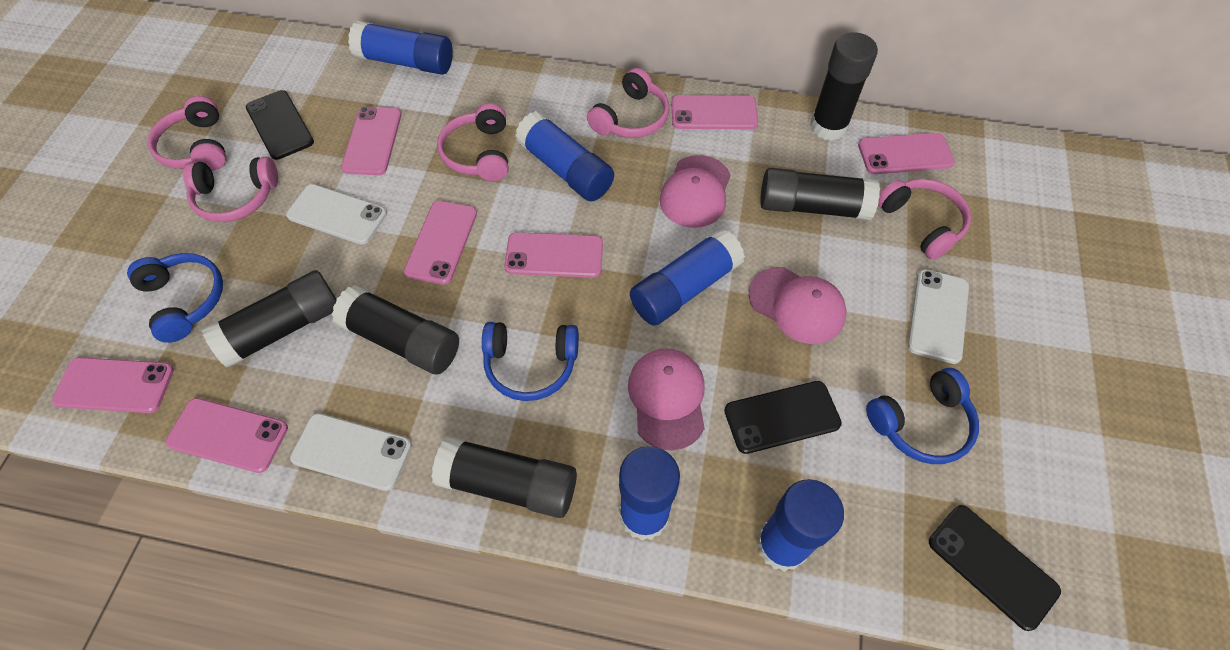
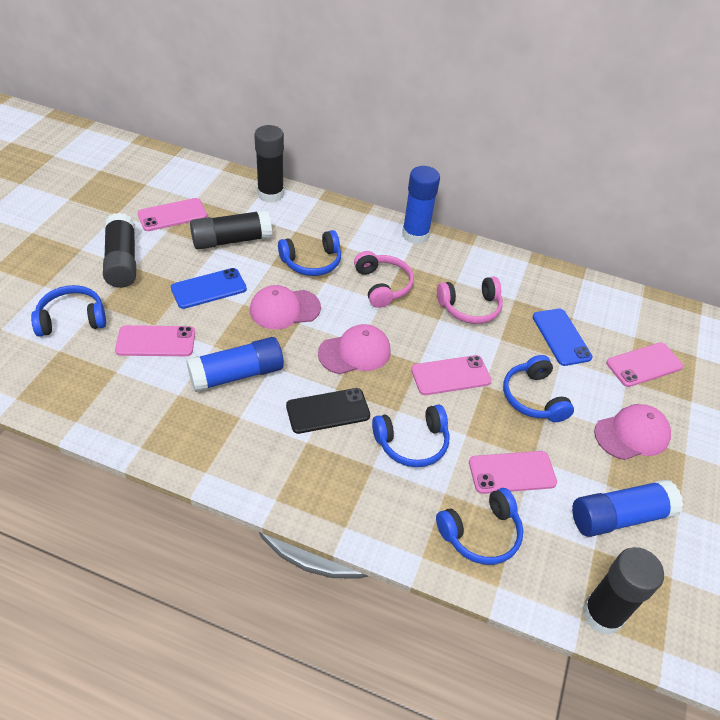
black glue stick: [202,270,337,368] [332,285,459,374] [431,436,577,518] [760,168,880,220] [810,32,878,141] = 5 -> [103,213,136,288] [190,210,272,250] [254,125,284,203] [582,547,664,635] = 4
black phone: [246,90,314,160] [724,381,842,454] [929,505,1061,631] = 3 -> [286,388,370,434] = 1
blue glue stick: [348,21,453,75] [515,111,614,201] [619,446,680,540] [630,228,745,326] [757,479,844,572] = 5 -> [186,337,284,392] [402,166,440,244] [572,479,683,537] = 3
blue headphones: [127,253,223,343] [482,322,579,401] [866,368,979,464] = 3 -> [31,285,106,337] [278,230,341,276] [372,405,450,467] [436,488,523,565] [503,355,574,422] = 5
blue phone: none = 0 -> [171,268,247,309] [533,309,592,366] = 2
pink headphones: [148,96,226,171] [183,157,278,222] [437,103,509,181] [587,68,669,138] [878,179,971,260] = 5 -> [354,251,414,308] [437,277,503,324] = 2
pink phone: [52,357,174,413] [166,398,288,473] [341,106,402,175] [404,201,477,284] [504,232,603,278] [671,95,758,130] [858,133,955,174] = 7 -> [115,325,195,356] [138,198,207,231] [411,355,491,395] [469,451,557,494] [606,343,683,387] = 5
white phone: [286,184,387,245] [290,413,412,491] [908,269,969,364] = 3 -> none = 0

